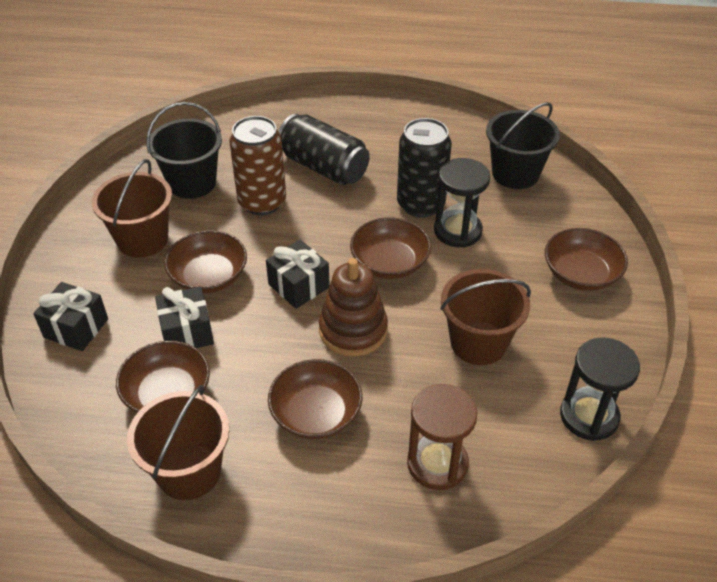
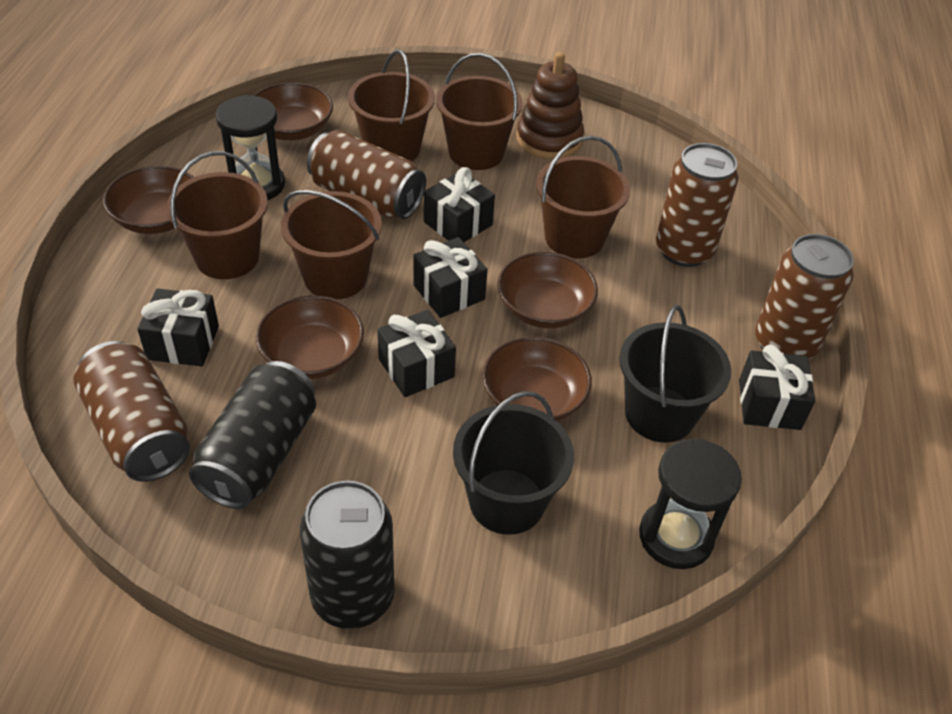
black gift: [33,282,108,351] [155,286,214,348] [266,240,330,309] = 3 -> [137,289,219,366] [377,310,456,397] [413,237,487,318] [424,167,495,242] [739,345,815,430] = 5
brown bucket: [92,159,172,258] [127,385,229,500] [440,269,531,365] = 3 -> [166,151,268,279] [281,190,382,299] [348,49,435,161] [436,53,523,170] [536,135,630,258] = 5
brown can: [229,116,286,215] = 1 -> [74,341,190,482] [307,130,426,219] [656,143,738,267] [755,234,854,360] = 4
brown hourglass: [407,384,477,490] = 1 -> none = 0

